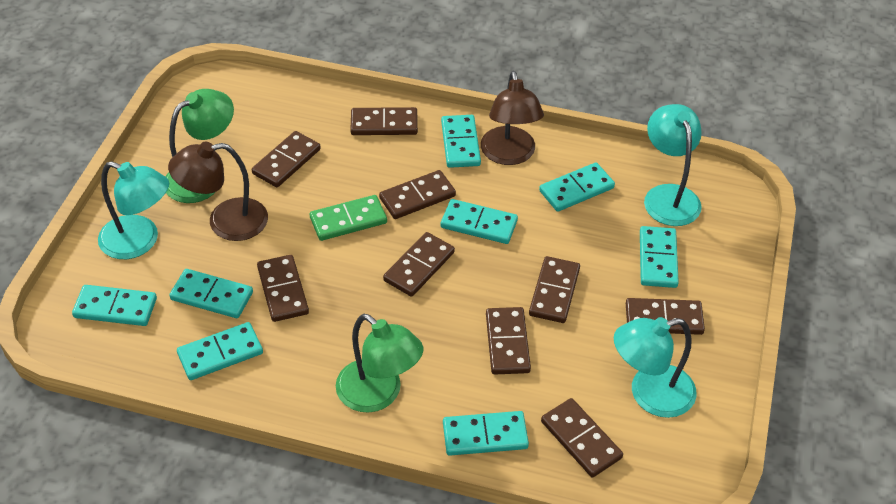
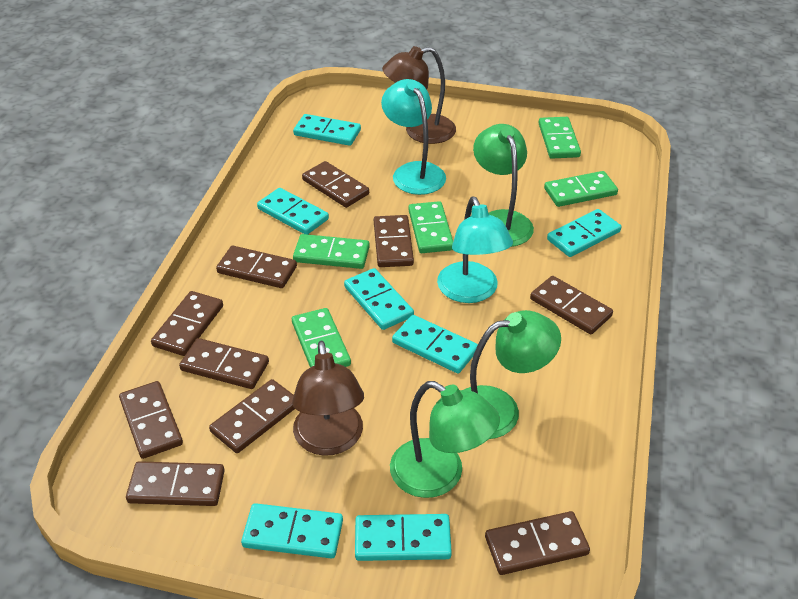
brown domino: [252,131,321,187] [257,255,309,322] [350,107,418,135] [379,170,456,219] [383,232,455,297] [486,307,531,375] [529,256,580,323] [541,398,623,477] [626,298,705,335] = 9 -> [119,381,183,459] [126,461,225,506] [151,291,223,356] [179,338,269,389] [209,379,295,453] [216,246,297,288] [302,161,369,208] [374,215,414,267] [485,511,590,575] [530,276,613,334] = 10
green domino: [310,195,387,241] = 1 -> [292,308,351,367] [293,234,370,269] [408,201,453,253] [539,117,581,159] [544,171,618,207] = 5
green lamp: [166,89,234,203] [336,314,423,413] = 2 -> [390,381,500,498] [464,310,561,439] [473,124,534,247] = 3
turquoise domino: [72,285,157,326] [169,269,253,318] [177,322,263,380] [441,115,481,168] [441,199,518,244] [443,411,529,456] [539,163,615,212] [640,226,679,288] = 8 -> [241,503,343,559] [257,188,329,234] [293,114,361,146] [344,268,414,330] [355,514,452,561] [392,315,478,373] [547,209,621,257] = 7
turquoise lamp: [98,161,169,259] [614,317,697,418] [644,104,702,226] = 3 -> [381,79,446,195] [437,196,513,303] = 2

